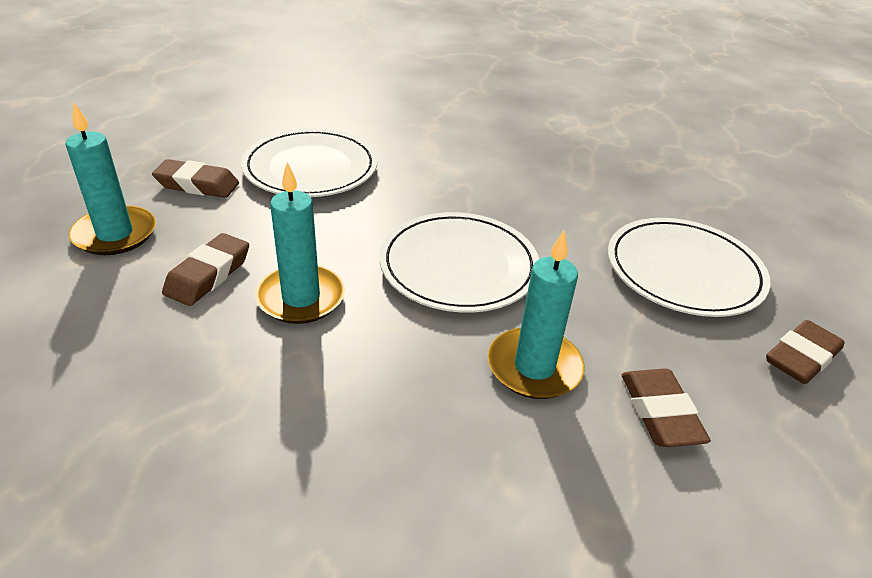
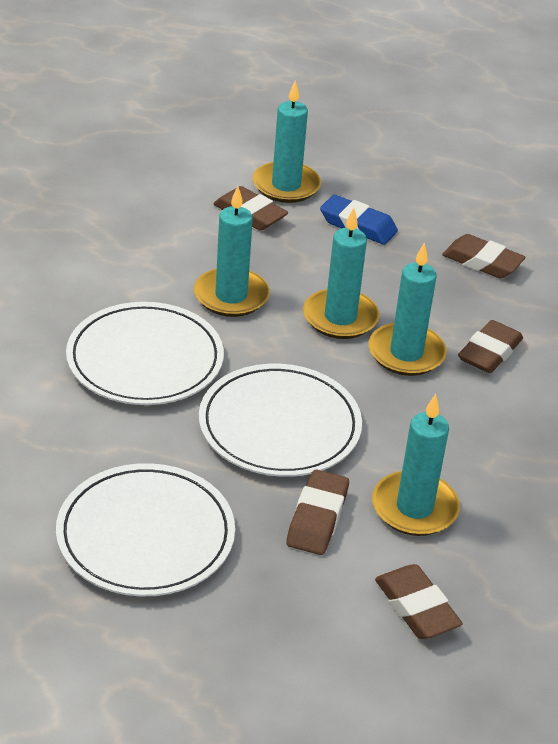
blue eraser: none = 0 -> [320,195,398,245] = 1
brown eraser: [152,159,239,198] [162,233,249,306] [622,368,711,447] [766,320,845,384] = 4 -> [213,186,288,231] [286,469,349,555] [375,564,463,639] [442,234,525,278] [458,320,523,373] = 5
turquoise candle: [65,103,156,255] [255,162,345,324] [488,230,585,399] = 3 -> [194,186,270,317] [253,80,321,203] [303,208,379,339] [368,242,447,376] [372,394,460,536] = 5

